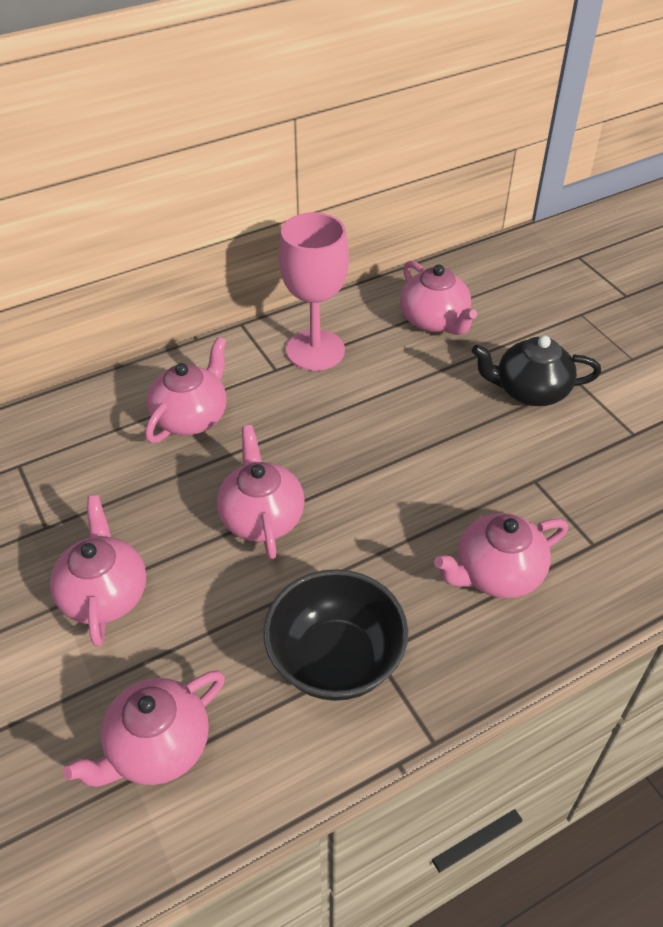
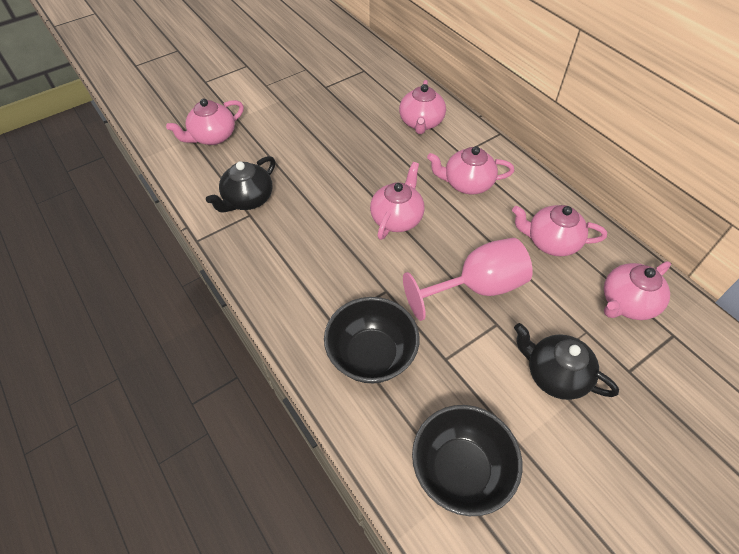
black bowl: [263,569,408,701] = 1 -> [324,297,420,383] [412,405,522,516] = 2
black teapot: [472,335,601,406] = 1 -> [206,156,275,213] [514,323,619,400] = 2

